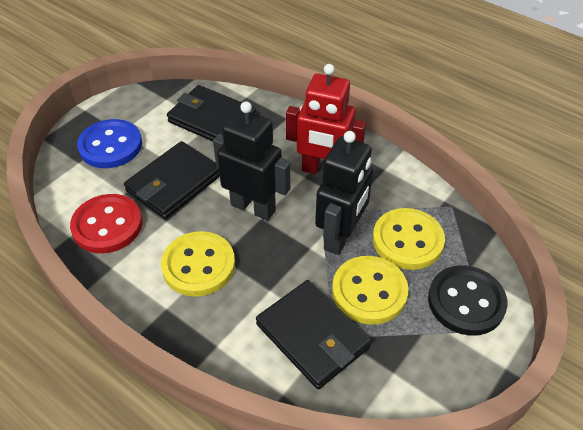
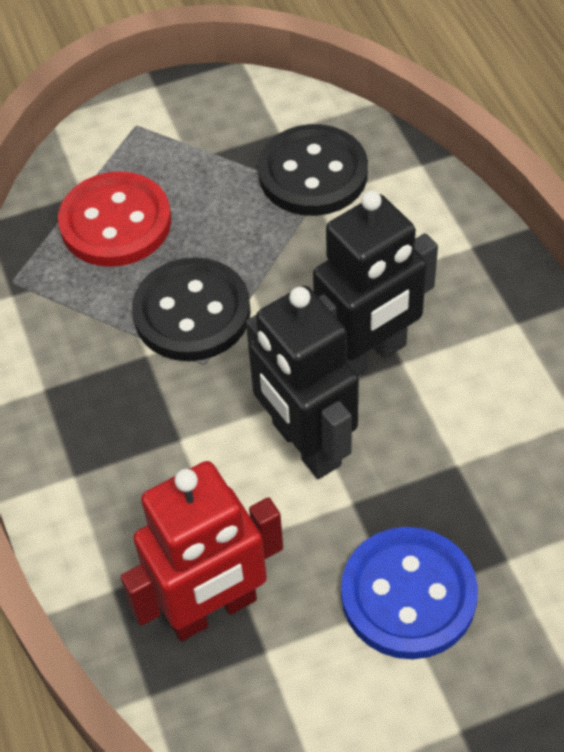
black button: [428,265,508,336] = 1 -> [132,257,251,361] [258,124,368,216] = 2
black wallet: [124,141,220,219] [167,85,256,141] [256,280,372,389] = 3 -> none = 0
yellow button: [161,231,235,296] [332,256,408,325] [373,208,445,270] = 3 -> none = 0

